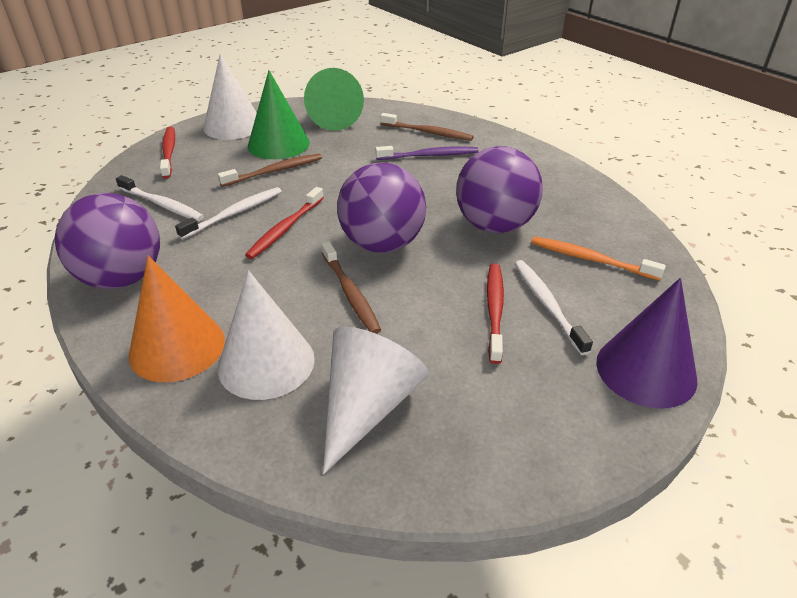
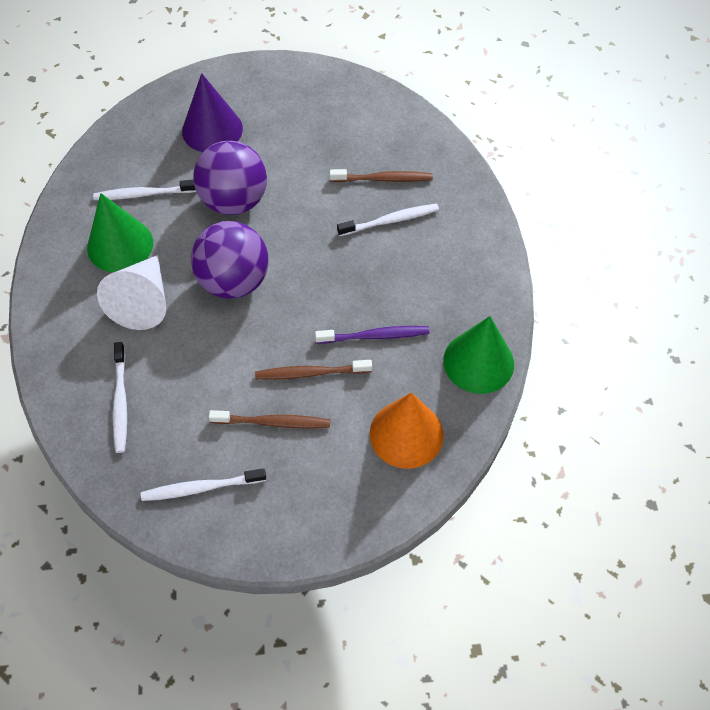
orange toothbrush: [531,237,666,280] = 1 -> none = 0
purple ball: [55,193,160,289] [337,162,426,253] [456,146,543,233] = 3 -> [191,221,269,299] [194,140,267,215] = 2
red toothbrush: [160,127,175,179] [245,187,324,259] [487,264,504,364] = 3 -> none = 0
white cone: [203,54,257,140] [218,270,315,400] [323,327,429,474] = 3 -> [97,255,166,330] = 1
white toothbrush: [116,175,204,221] [175,187,282,239] [514,260,593,355] = 3 -> [93,180,196,200] [113,342,127,453] [141,468,266,501] [337,204,439,236] = 4

